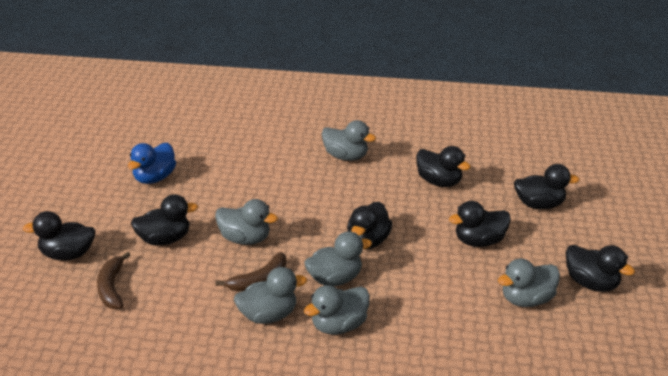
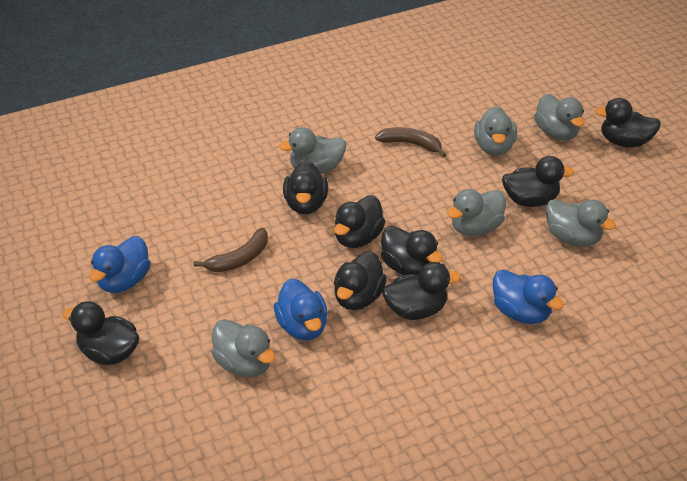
black duck: [23,211,95,260] [131,194,198,246] [347,202,393,250] [416,146,471,187] [449,201,511,247] [514,164,579,209] [566,245,635,292] = 7 -> [62,301,139,365] [283,161,328,215] [334,196,386,248] [334,251,387,310] [381,226,443,275] [382,262,461,320] [502,156,574,207] [595,98,661,147] = 8
blue duck: [128,143,176,184] = 1 -> [89,236,151,293] [274,279,328,341] [493,269,564,324] = 3

